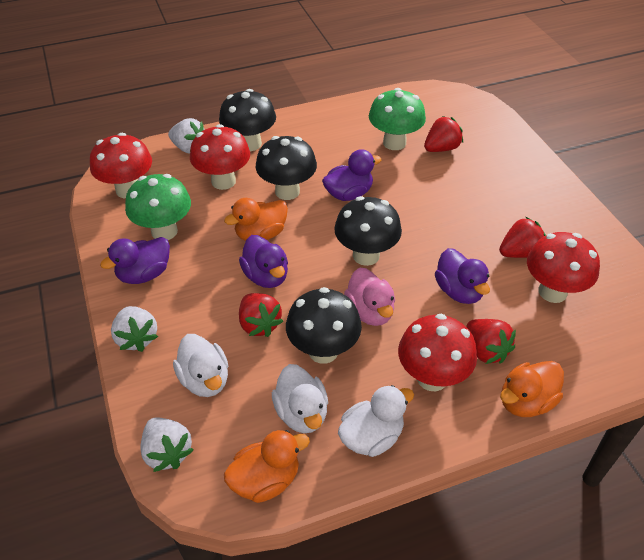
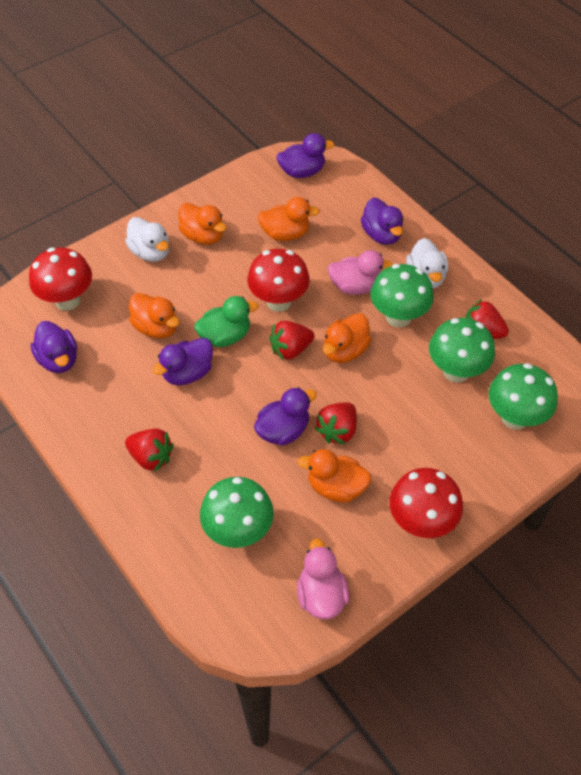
black mushroom: [219,89,276,151] [256,136,317,200] [286,287,362,364] [334,196,402,266] = 4 -> none = 0
green duck: none = 0 -> [194,296,259,347] = 1
green mushroom: [125,174,191,240] [369,88,426,150] = 2 -> [200,477,274,548] [370,264,434,328] [429,318,495,383] [489,363,558,430] = 4
orange duck: [224,198,288,241] [224,430,310,503] [500,361,564,417] = 3 -> [129,293,180,339] [178,203,227,245] [257,197,320,241] [297,449,372,503] [323,313,371,363] = 5
pink duck: [344,267,395,326] = 1 -> [297,538,349,619] [327,250,393,295] = 2
purple duck: [100,237,170,284] [239,235,288,288] [322,149,381,201] [435,248,490,304] = 4 -> [30,321,77,373] [153,338,213,385] [254,387,317,446] [276,133,334,178] [361,198,403,245] = 5
red mushroom: [90,133,152,198] [190,124,250,190] [398,314,477,391] [527,232,600,303] = 4 -> [29,247,92,311] [247,249,310,312] [390,468,463,538] = 3
white duck: [173,334,228,397] [272,364,328,433] [338,385,414,457] = 3 -> [125,217,169,262] [406,238,448,289] = 2
white strawberry: [111,306,158,352] [140,417,194,472] [168,118,205,154] = 3 -> none = 0

